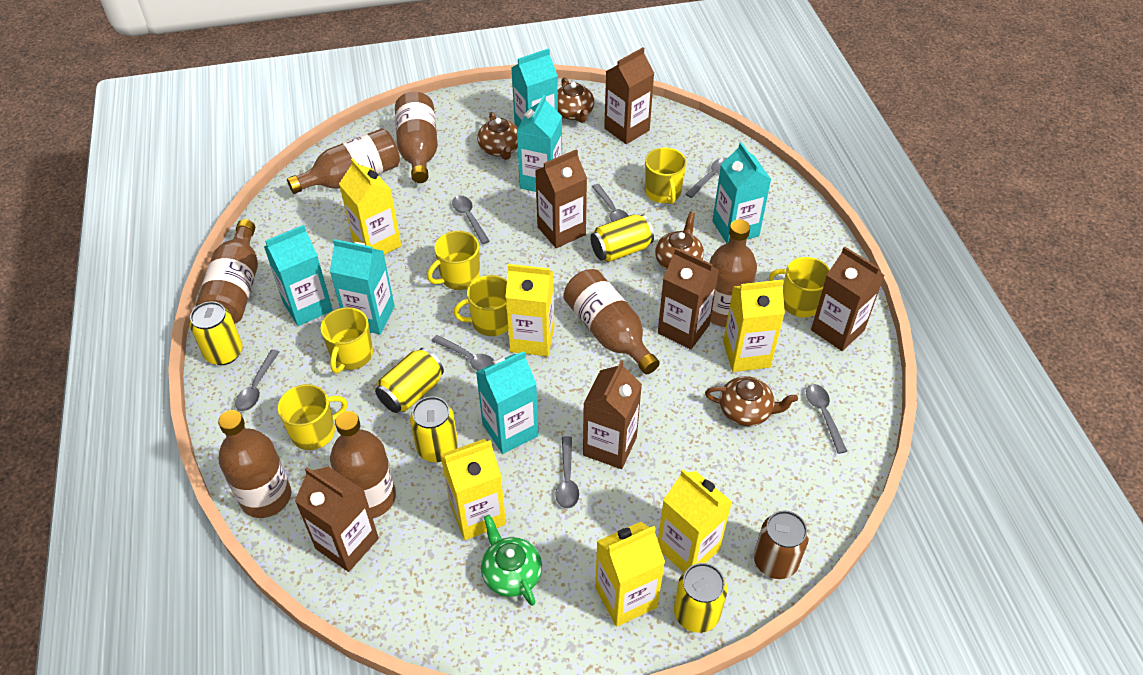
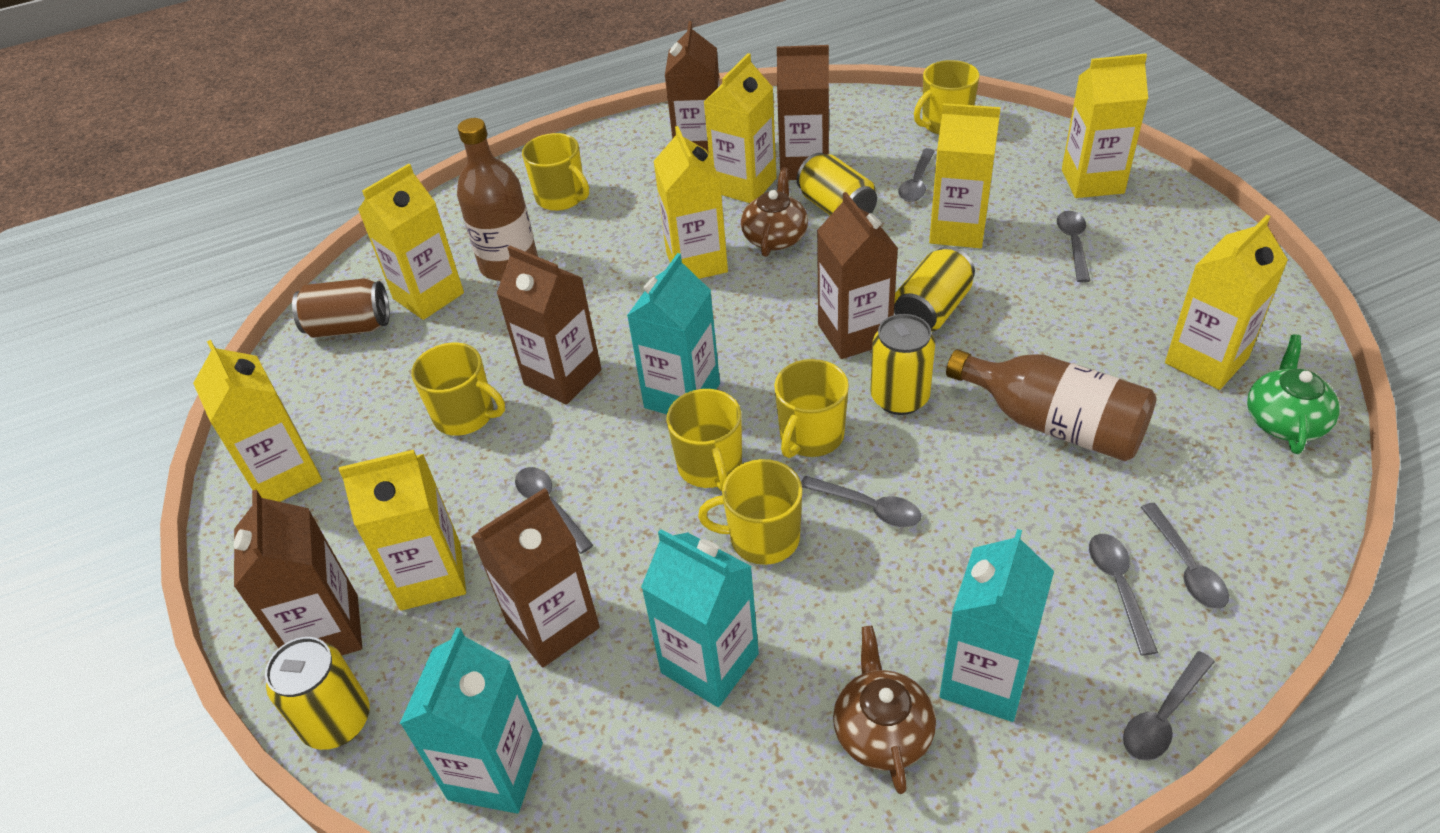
brown bottle: [196,219,258,324] [218,410,291,518] [287,128,400,194] [330,411,396,518] [395,92,438,183] [564,269,660,374] [709,219,757,327] = 7 -> [457,118,538,281] [946,349,1157,461] = 2
brown teapot: [477,112,518,160] [558,77,594,123] [655,212,704,270] [705,376,798,426] = 4 -> [741,167,808,257] [833,626,936,794] = 2
turquoise carton: [264,225,333,326] [330,239,395,334] [476,351,539,454] [512,48,558,128] [516,95,562,192] [712,142,771,243] = 6 -> [400,627,543,813] [627,253,720,414] [641,529,759,707] [940,529,1054,722] = 4
yellow can: [190,301,243,365] [375,348,444,413] [410,396,458,462] [590,214,654,262] [674,563,727,633] = 5 -> [265,637,370,750] [797,153,877,215] [870,314,935,415] [894,246,975,332] = 4
yellow carton: [339,158,401,255] [440,439,506,540] [505,264,554,356] [595,522,665,627] [658,469,732,572] [723,280,785,372] = 6 -> [193,340,322,502] [339,450,466,611] [358,164,464,320] [653,126,728,279] [704,53,776,203] [929,103,1001,248] [1062,54,1148,198] [1165,215,1288,390] = 8

